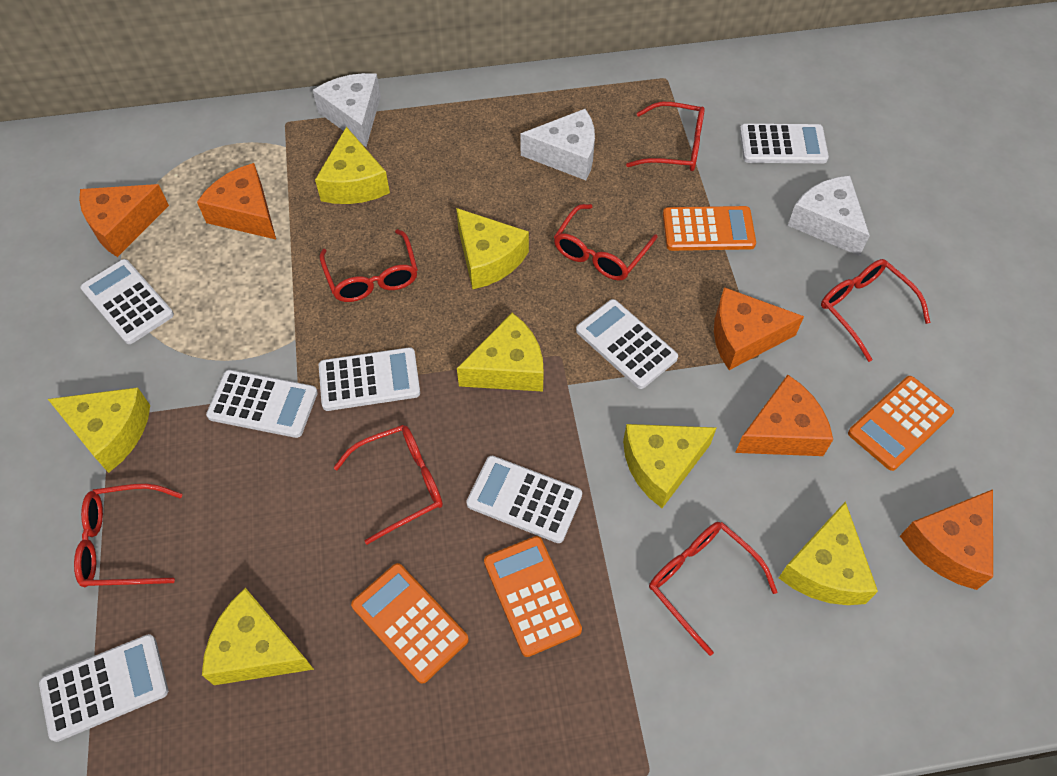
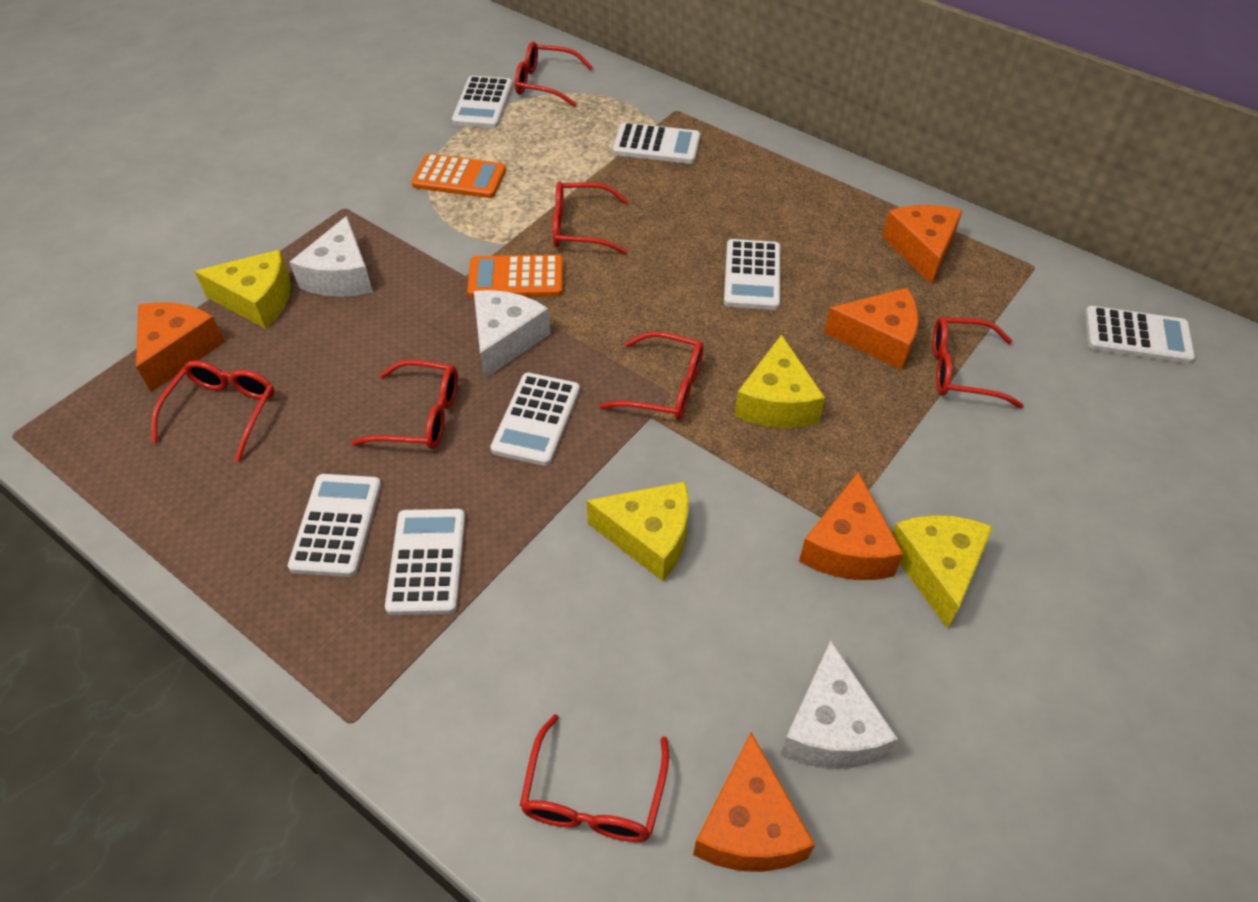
orange calculator: [351,563,469,684] [484,536,582,657] [663,206,756,251] [848,376,954,471] = 4 -> [411,154,506,198] [467,255,563,298] = 2
yellow cheese: [48,387,150,473] [202,588,314,685] [315,127,390,204] [456,208,529,289] [457,313,544,392] [623,424,716,508] [779,501,878,605] = 7 -> [195,250,291,329] [586,482,689,581] [735,334,825,428] [892,515,993,629] = 4

